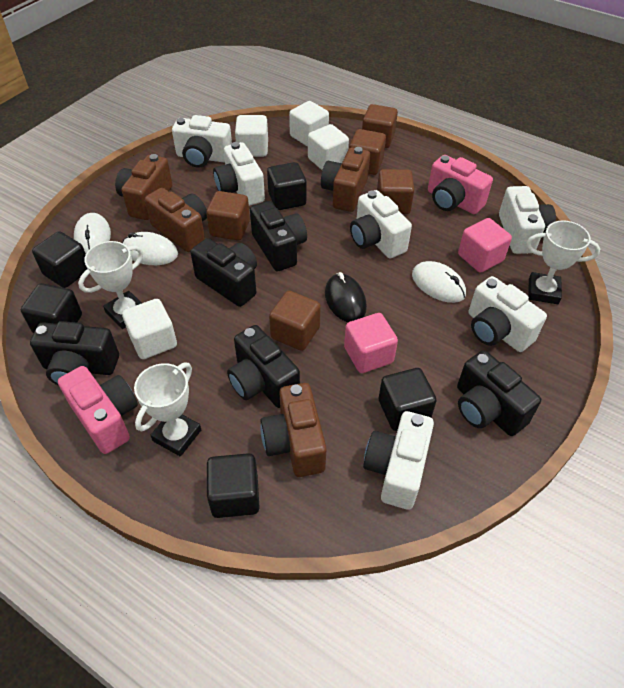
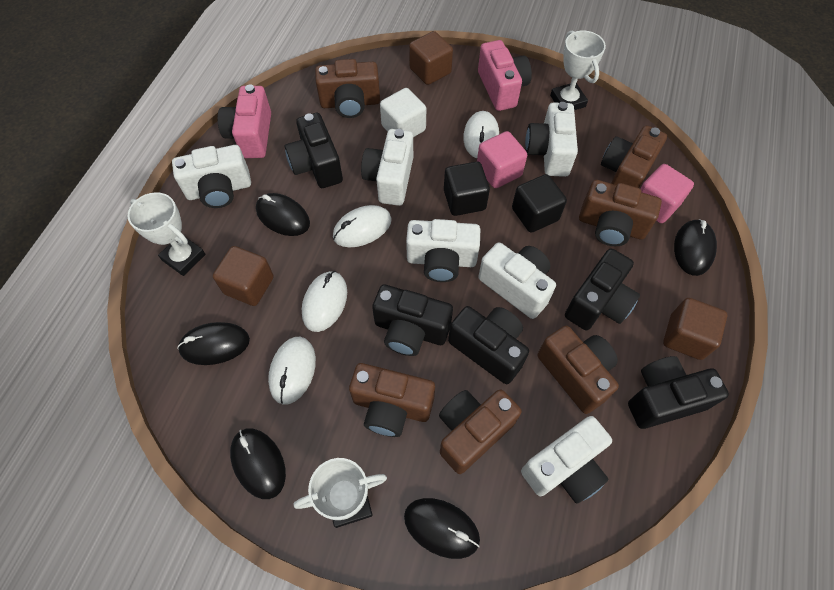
black cube: [21,283,82,333] [32,231,87,288] [207,453,260,518] [267,162,306,210] [379,368,437,431] = 5 -> [444,162,490,216] [512,174,567,233] = 2
black mouse: [325,272,367,322] = 1 -> [177,322,250,365] [230,429,286,499] [256,193,310,236] [404,498,480,559] [674,219,717,276] = 5
brown camera: [115,154,173,220] [145,188,207,252] [260,383,327,477] [321,147,370,212] = 4 -> [315,59,380,118] [349,363,435,437] [439,389,522,474] [538,326,619,414] [579,180,662,246] [601,126,667,188] = 6
brown cube: [206,191,250,241] [269,291,321,351] [349,129,386,175] [362,104,398,148] [377,169,414,214] = 5 -> [213,246,274,306] [409,31,453,85] [663,298,727,360] = 3
white cube: [122,299,177,359] [235,115,268,157] [289,101,329,146] [308,124,349,170] = 4 -> [380,88,426,137] = 1
white mouse: [74,213,111,253] [123,232,178,265] [412,261,466,303] = 3 -> [268,337,316,405] [302,271,347,332] [333,205,392,247] [463,111,499,158] = 4

